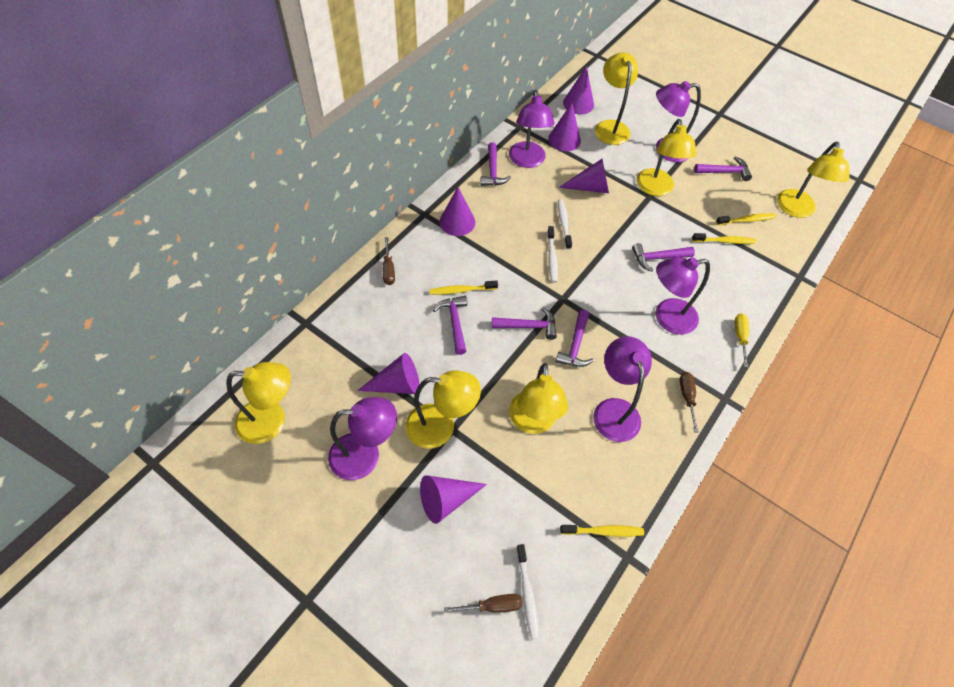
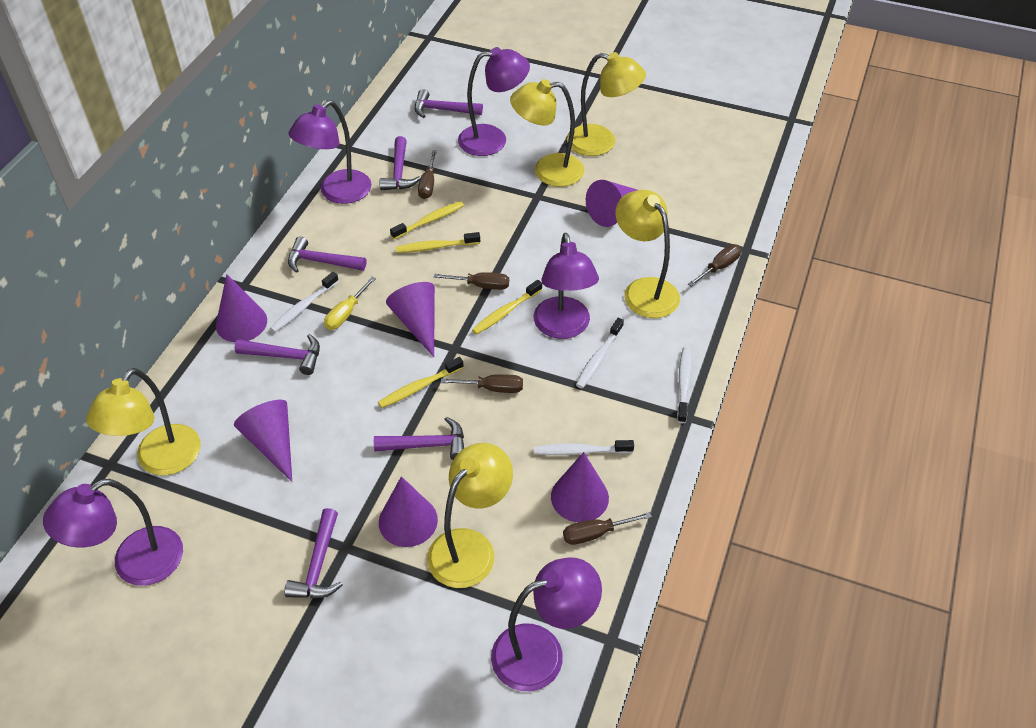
brown screwdriver: [383,237,395,285] [444,594,522,613] [680,372,699,433] = 3 -> [418,150,437,199] [434,272,509,290] [441,374,523,393] [563,512,652,545] [688,244,741,287] = 5
white toothbrush: [516,544,539,639] [547,226,558,283] [558,199,572,250] = 3 -> [270,272,339,332] [534,440,634,455] [576,318,624,389] [677,347,692,423] = 4
yellow lamp: [226,362,291,444] [405,370,481,449] [509,363,568,434] [595,52,638,145] [636,119,697,196] [777,142,850,218] = 6 -> [86,368,201,475] [427,443,513,588] [510,79,584,187] [567,52,646,156] [616,190,680,318] = 5

